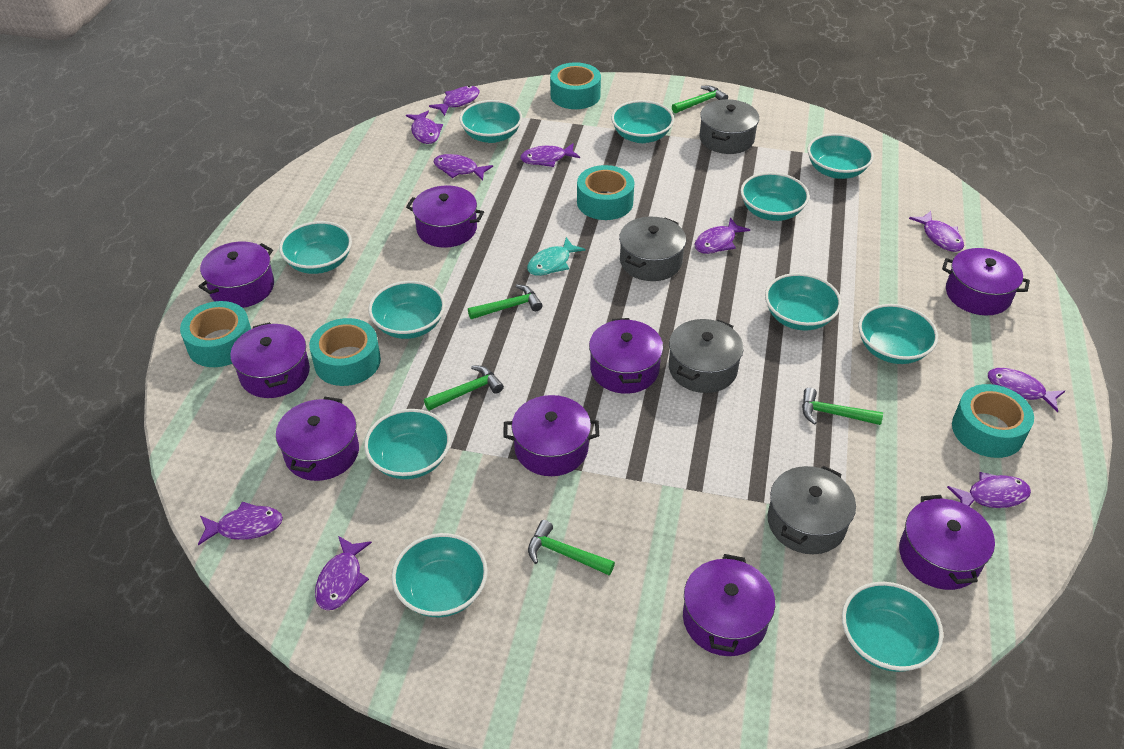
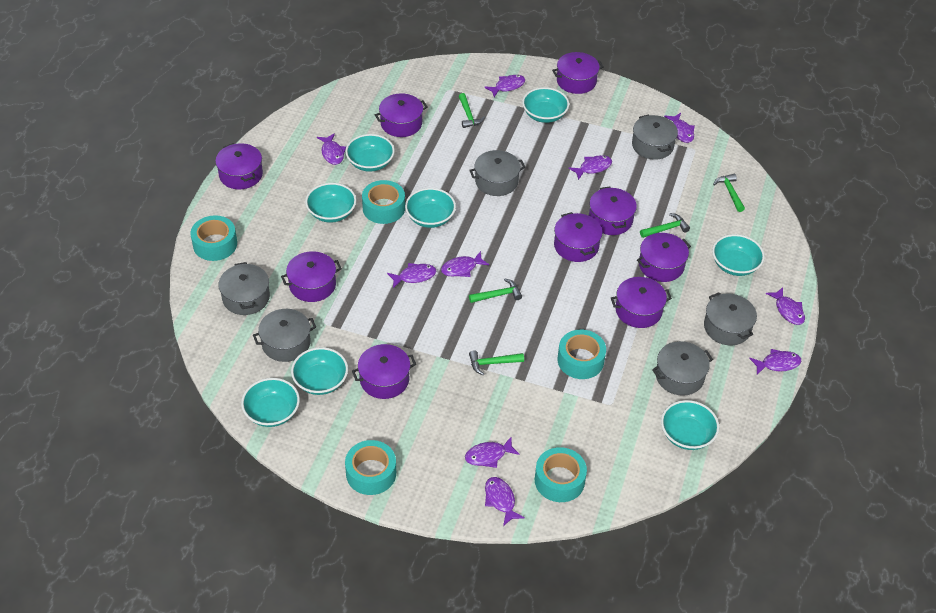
grey pot: [619,216,686,281] [669,319,743,393] [700,99,759,154] [768,466,856,554] = 4 -> [218,262,270,315] [253,309,316,362] [469,150,525,196] [632,114,678,160] [652,341,713,396] [704,293,757,345] = 6
turquoise bowl: [279,221,352,274] [364,409,451,479] [368,281,445,339] [392,533,488,617] [460,100,522,143] [611,100,674,143] [740,172,809,221] [765,273,842,330] [807,133,874,179] [842,582,943,672] [858,304,938,364] = 11 -> [241,378,300,427] [291,347,348,395] [305,183,356,223] [345,134,395,172] [405,188,456,228] [522,87,569,123] [661,400,719,450] [712,234,765,276] = 8
turquoise fish: [527,237,586,276] = 1 -> none = 0

